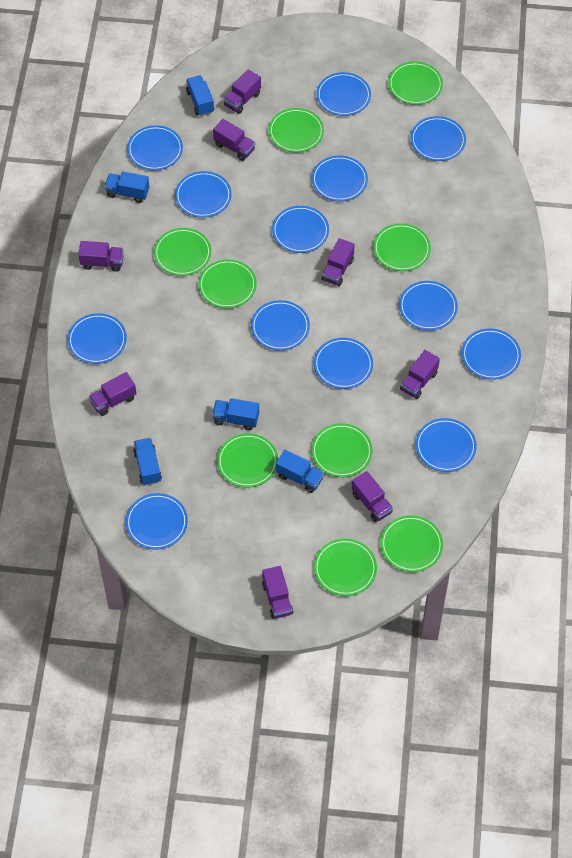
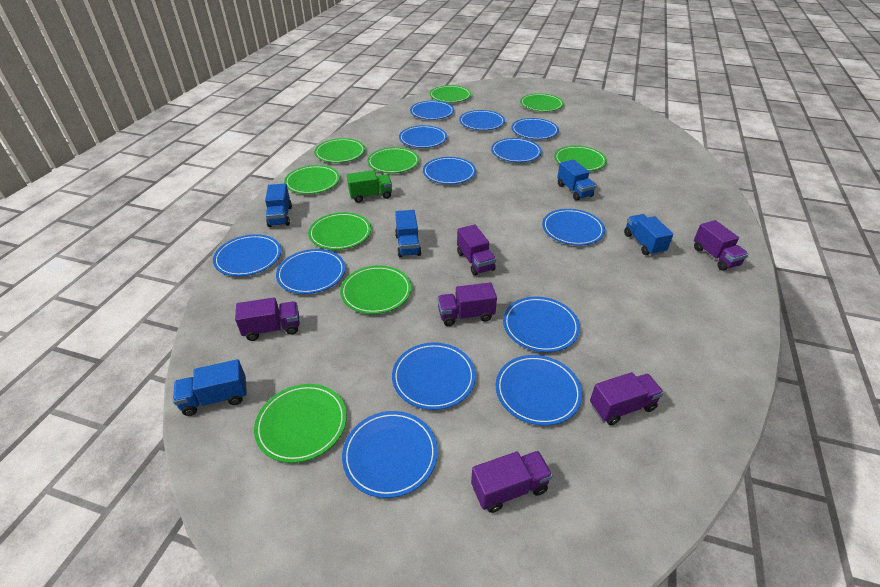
green truck: none = 0 -> [347,170,392,203] = 1
purple truck: [78,241,124,272] [89,372,136,416] [213,119,255,161] [224,69,261,114] [262,566,293,619] [322,238,355,286] [352,471,393,522] [400,350,440,399] = 8 -> [235,297,300,341] [438,282,497,326] [457,224,496,276] [471,451,553,513] [590,372,664,425] [694,220,748,271] = 6

